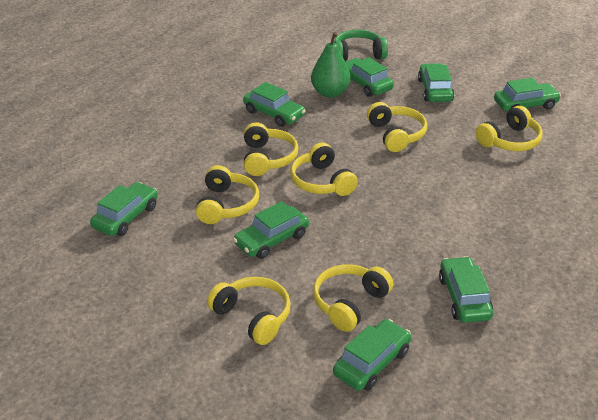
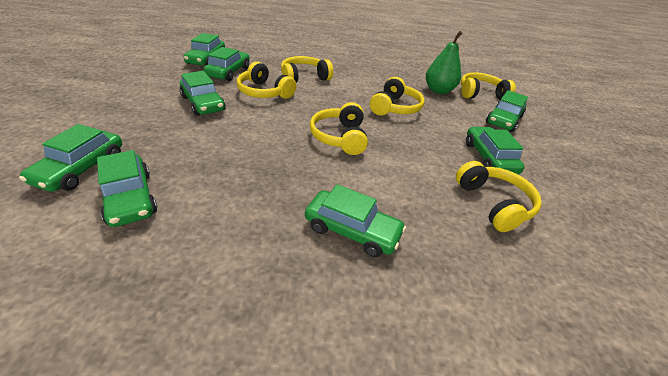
green headphones: [334,30,388,61] = 1 -> none = 0
yellow headphones: [196,165,259,224] [207,277,291,345] [244,122,299,176] [290,142,358,196] [313,264,393,332] [367,102,427,152] [475,106,543,151] = 7 -> [237,61,296,99] [281,56,333,83] [310,102,368,155] [370,77,425,116] [456,161,542,232] [461,72,516,100] = 6

